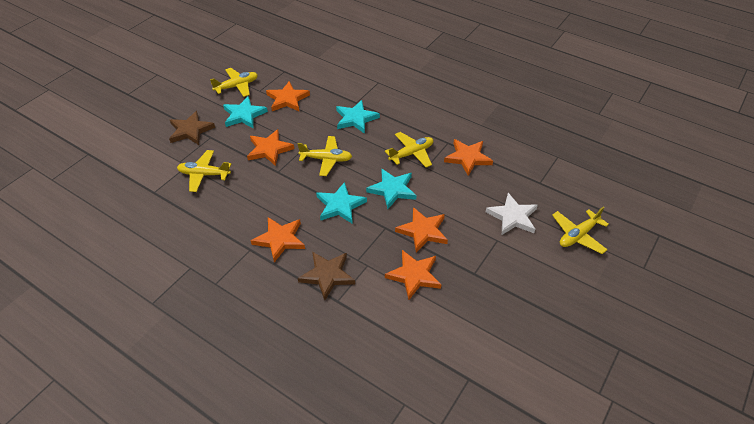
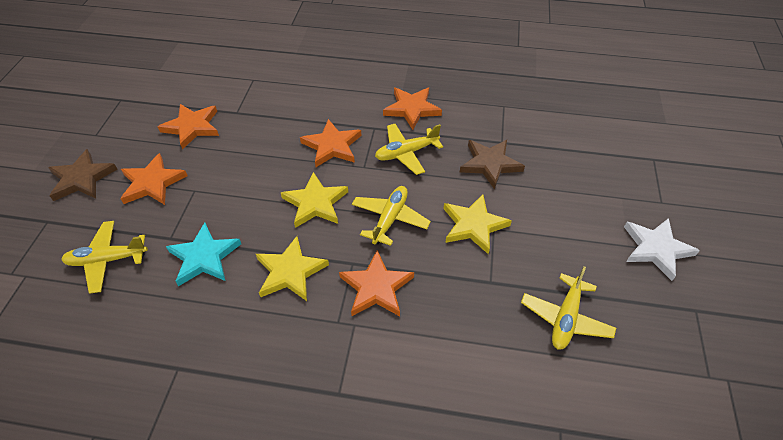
orange star: [247,129,294,166] [251,217,305,262] [266,81,310,111] [385,250,442,300] [395,207,448,252] [444,139,493,176] = 6 -> [120,153,188,205] [157,104,219,150] [300,119,361,167] [339,250,414,316] [383,88,442,130] = 5
turquoise star: [223,96,268,129] [316,182,367,224] [336,100,380,134] [366,169,417,209] = 4 -> [166,223,241,286] = 1
yellow plane: [177,150,231,192] [210,68,258,97] [298,136,352,176] [385,132,433,168] [552,206,609,254] = 5 -> [61,221,148,294] [352,186,431,246] [375,124,443,175] [521,266,616,350] = 4
yellow star: none = 0 -> [256,236,329,301] [281,172,348,228] [443,194,512,254] = 3

